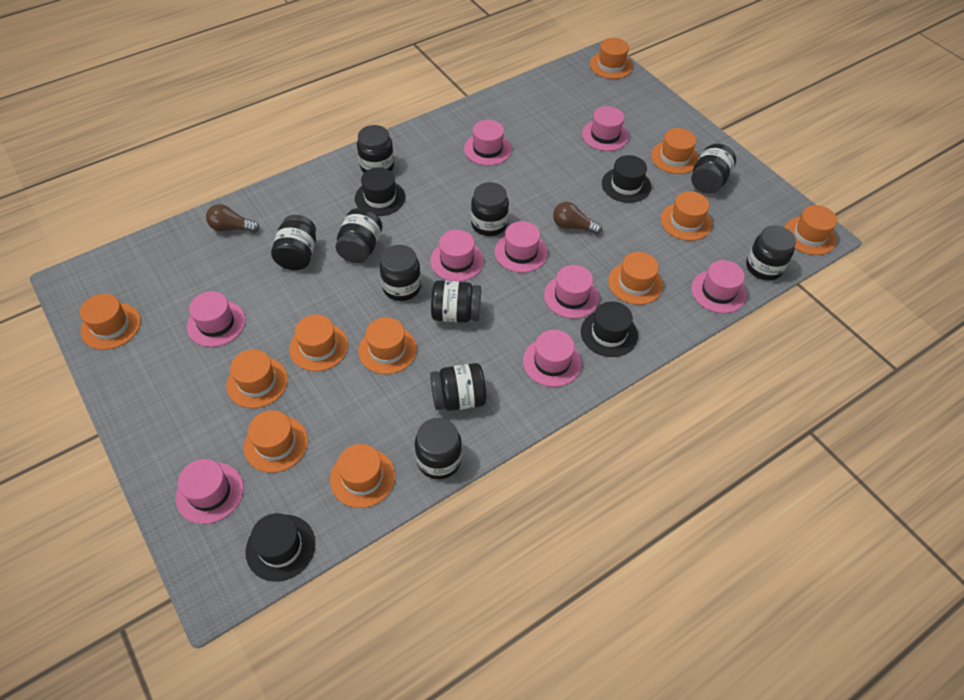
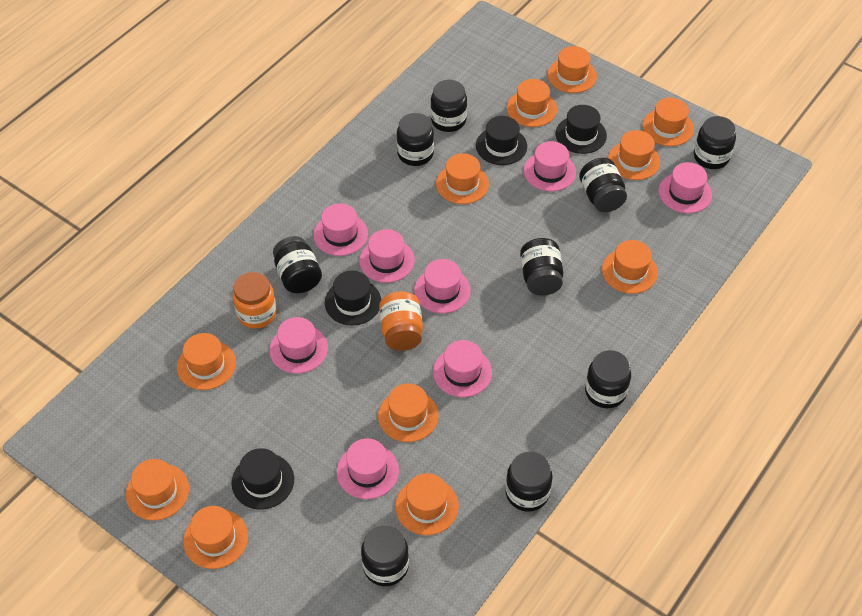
black jar: [271,215,316,270] [335,208,382,263] [357,125,394,173] [380,245,421,301] [415,418,462,479] [430,363,486,411] [431,280,481,323] [471,182,509,236] [691,144,736,194] [746,225,796,281] = 10 -> [273,236,322,293] [361,525,409,586] [397,113,434,166] [431,80,467,132] [505,452,552,512] [520,238,563,295] [579,158,627,212] [585,350,631,408] [694,116,736,169] = 9
brown light bulb: [206,204,260,233] [553,202,602,235] = 2 -> none = 0
orange jar: none = 0 -> [232,272,277,329] [379,291,423,351] = 2
pink hat: [176,459,244,524] [187,291,245,347] [430,230,484,281] [464,120,512,166] [495,221,548,273] [523,330,582,387] [544,265,599,319] [582,106,629,151] [691,260,747,313] = 9 -> [269,317,328,374] [313,203,368,256] [337,438,399,499] [359,229,415,283] [414,259,471,313] [433,340,492,397] [524,141,576,192] [659,162,712,213] = 8

